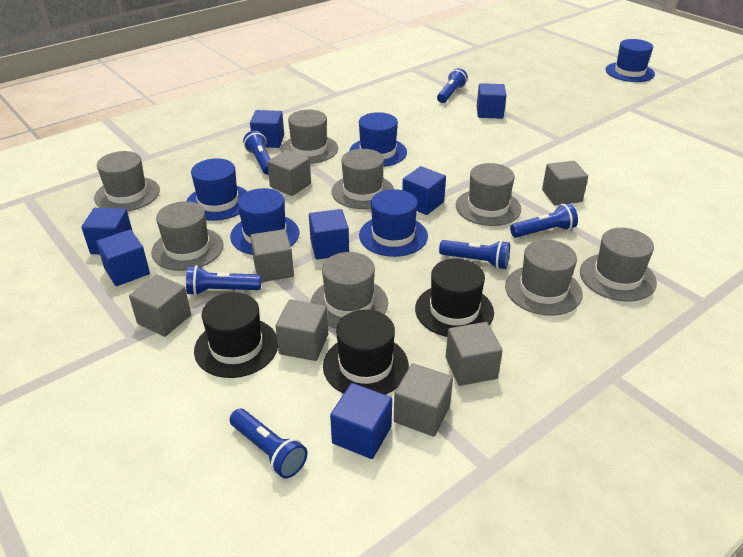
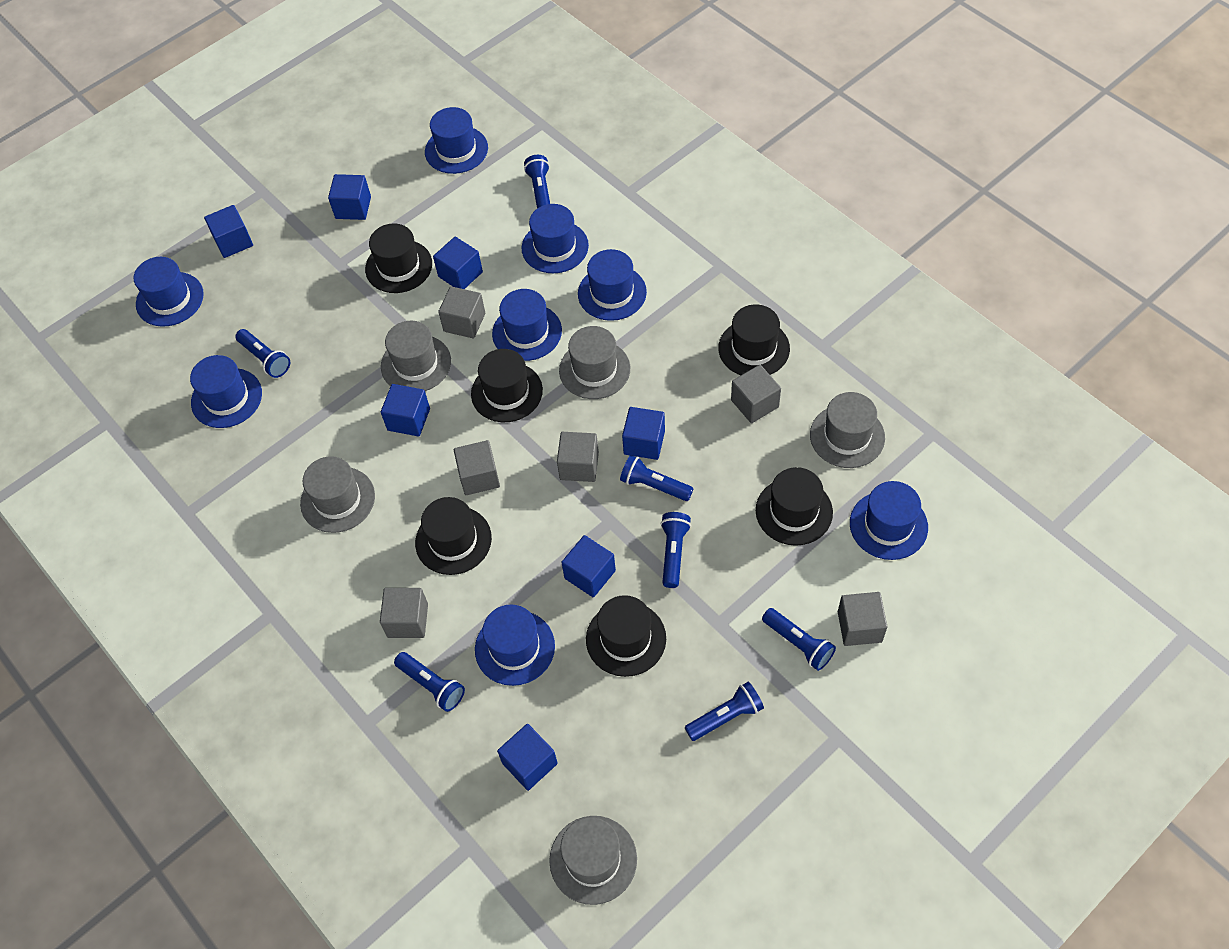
black hat: [194,292,278,378] [323,310,409,395] [415,259,494,337] = 3 -> [365,223,432,293] [415,497,492,575] [471,349,543,422] [586,595,666,677] [718,304,790,375] [756,467,833,546] = 6
blue flashlight: [186,265,261,296] [230,409,308,478] [243,130,270,175] [437,68,468,103] [439,240,510,269] [510,203,578,238] = 6 -> [235,329,290,378] [394,652,465,712] [524,155,550,208] [620,455,693,501] [661,512,691,588] [685,682,764,741] [762,608,836,671] = 7
blue hat: [187,158,247,221] [230,188,299,255] [349,112,407,167] [359,189,428,257] [605,39,655,82] = 5 -> [134,257,204,327] [190,355,262,428] [425,107,488,174] [475,605,555,686] [492,289,562,361] [522,204,589,273] [578,249,647,321] [850,481,928,560] = 8
grey cube: [129,274,191,337] [250,229,294,282] [267,149,311,196] [275,299,328,361] [394,363,453,437] [446,322,503,386] [542,161,588,206] = 7 -> [380,588,428,638] [438,286,485,338] [454,440,500,495] [557,432,599,482] [731,365,781,423] [838,592,887,646] = 6
grey hat: [94,151,160,211] [151,201,223,271] [281,110,338,164] [311,252,388,329] [331,149,394,209] [456,163,521,226] [505,240,583,316] [580,228,657,302] = 8 -> [300,456,375,533] [381,321,451,391] [549,816,637,905] [559,326,630,399] [810,392,885,468] = 5

